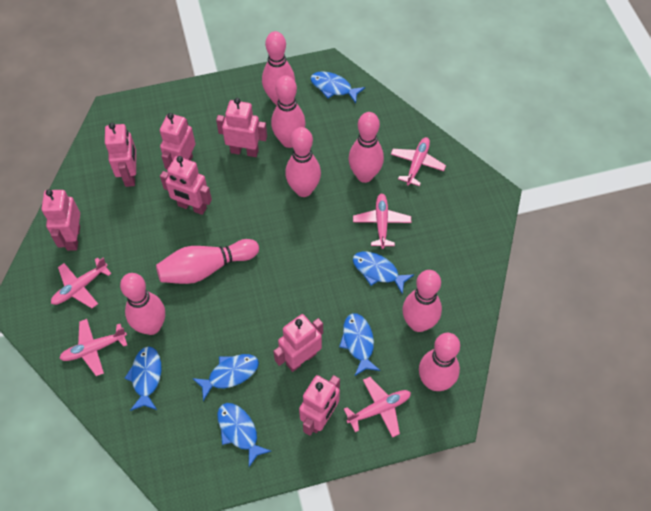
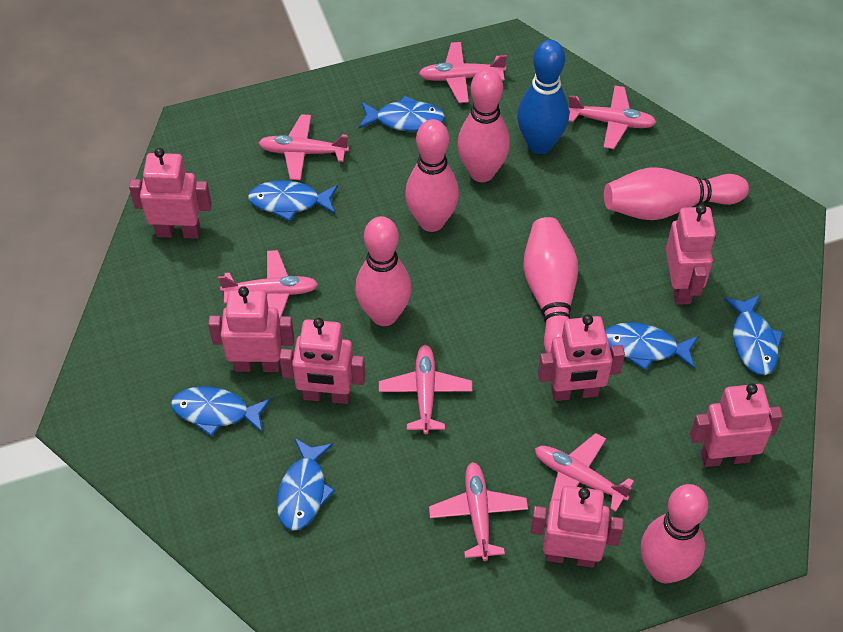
blue bowling pin: none = 0 -> [517,40,569,154] = 1
pink bowling pin: [120,273,165,335] [156,239,259,284] [262,31,295,105] [271,75,306,148] [285,127,321,197] [349,112,384,183] [402,270,442,332] [419,333,460,391] = 8 -> [355,216,412,326] [405,119,459,232] [457,69,510,182] [523,217,578,353] [604,167,749,220] [641,484,708,584] = 6
pink plane: [51,257,112,308] [59,319,127,376] [344,377,411,438] [353,193,411,249] [391,137,446,186] = 5 -> [218,250,318,320] [258,114,349,180] [379,345,472,434] [419,42,507,103] [429,462,528,561] [535,433,634,512] [569,86,657,149] = 7

